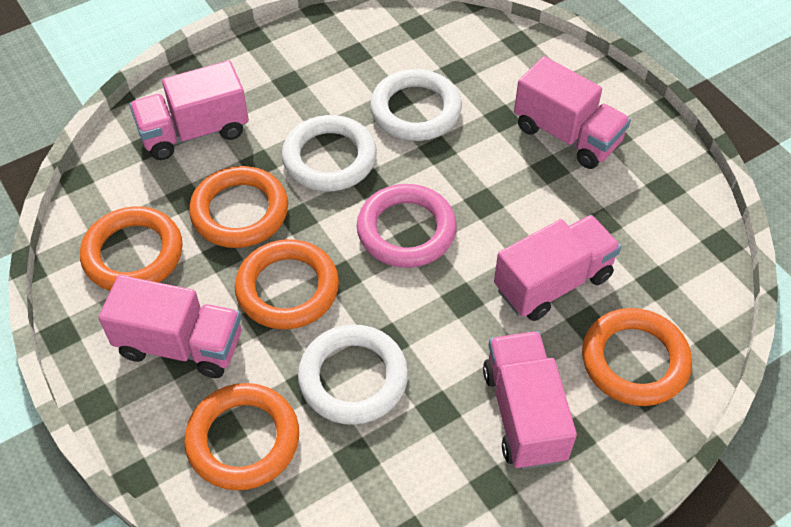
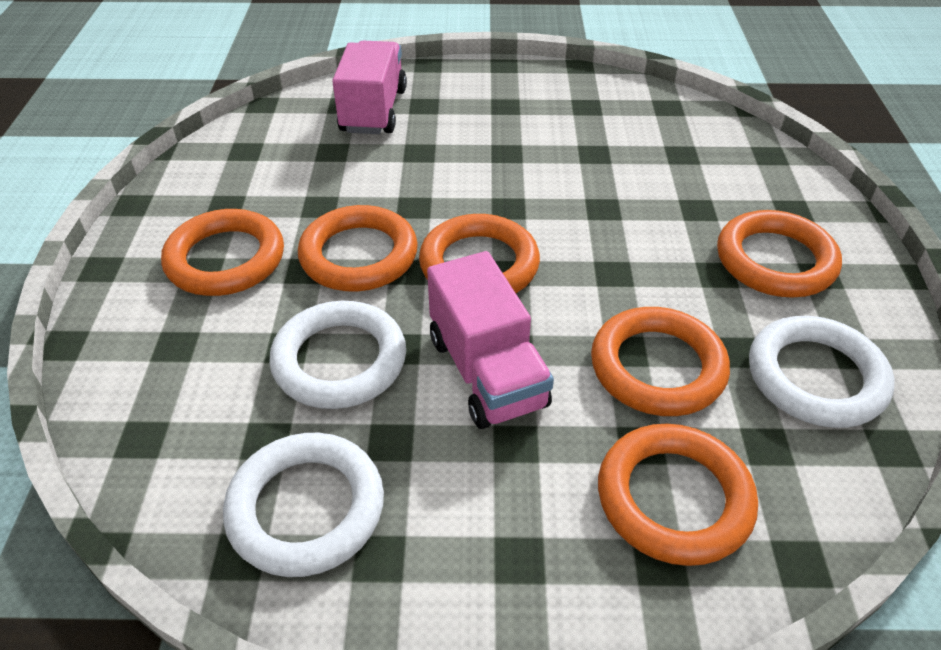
orange ring: [80,206,183,291] [184,383,299,490] [189,166,288,248] [235,239,339,329] [582,308,692,406] = 5 -> [161,209,284,296] [298,205,418,291] [419,214,540,293] [591,307,730,416] [598,424,758,566] [717,210,842,297] = 6
pink ring: [357,184,457,268] = 1 -> none = 0
pink truck: [99,275,241,378] [130,60,249,160] [483,331,577,470] [494,215,621,321] [514,56,631,169] = 5 -> [332,41,407,134] [427,251,554,429] = 2

